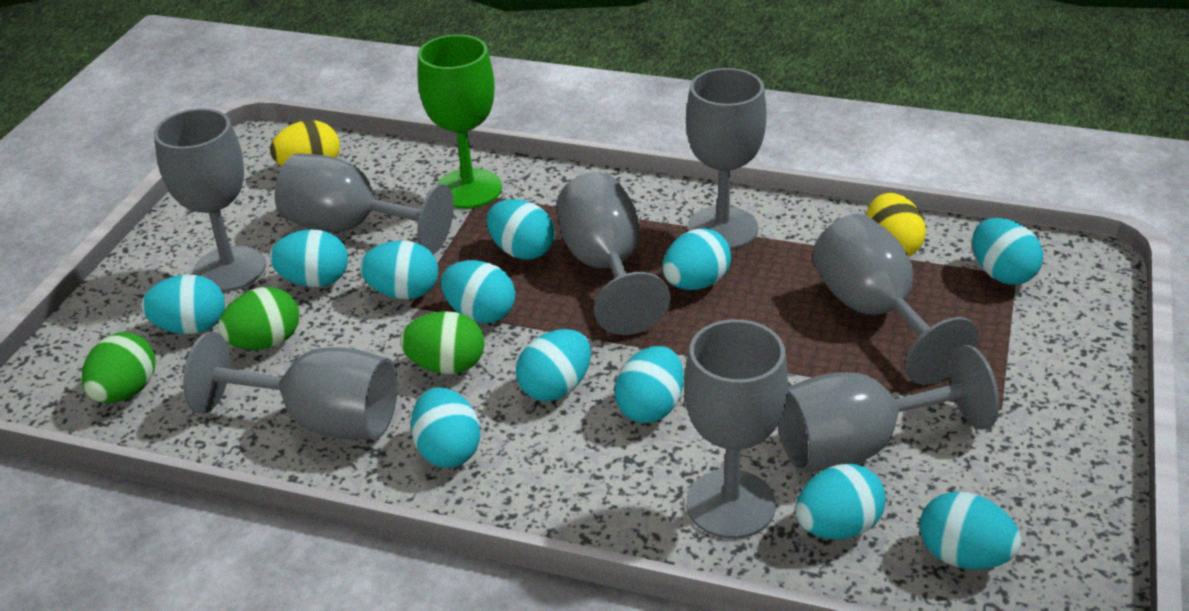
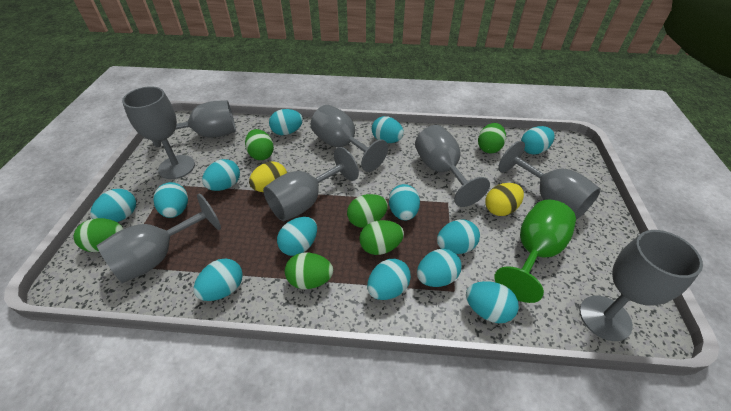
green egg: [82,332,156,403] [218,287,299,350] [400,311,485,374] = 3 -> [74,218,123,252] [245,129,274,160] [285,253,333,289] [347,194,388,228] [359,220,404,255] [478,123,506,154] = 6
turquoise egg: [141,275,225,334] [270,229,348,287] [360,240,438,299] [411,387,481,468] [441,260,515,323] [486,199,555,260] [516,329,591,401] [614,346,684,423] [663,228,731,290] [795,464,886,539] [919,492,1021,569] [972,218,1043,285] = 12 -> [90,189,136,222] [153,182,188,218] [194,259,243,301] [202,159,240,191] [269,109,303,135] [277,217,317,256] [367,259,411,300] [372,116,404,143] [389,184,420,220] [417,249,461,287] [437,220,480,254] [466,281,519,323] [521,126,555,155] = 13

